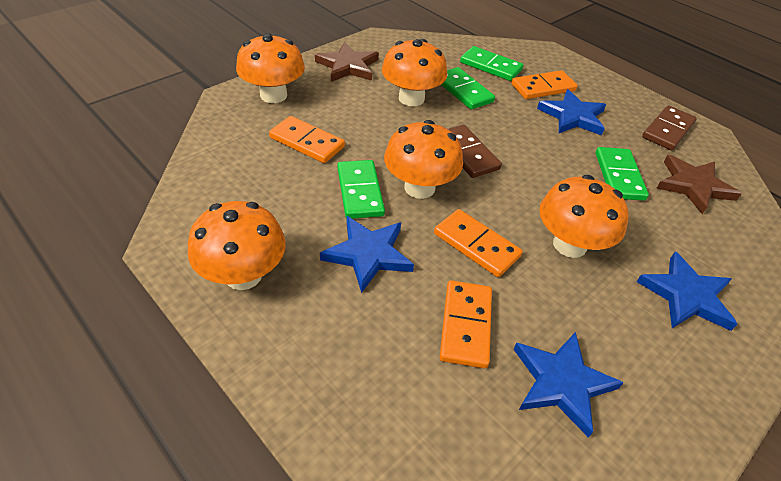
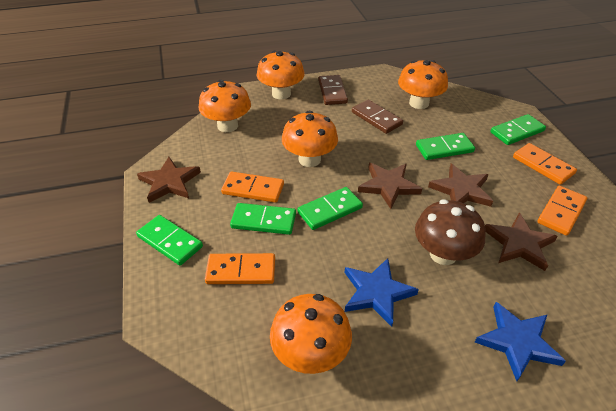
blue star: [320,216,414,293] [513,332,624,438] [537,89,606,135] [637,251,738,331] = 4 -> [345,258,419,327] [475,302,566,381] = 2
brown mushroom: none = 0 -> [415,200,486,265] = 1
brown star: [315,42,379,82] [656,155,742,214] = 2 -> [137,157,201,203] [358,163,422,209] [428,164,493,207] [485,213,558,271] = 4
green domino: [337,160,385,219] [441,67,495,110] [460,46,523,81] [596,147,649,201] = 4 -> [136,215,203,266] [230,203,296,235] [298,187,363,230] [416,133,475,160] [490,114,546,145] = 5

